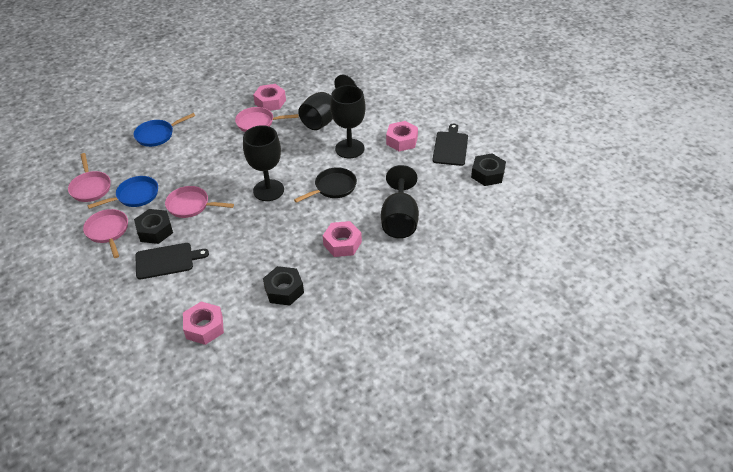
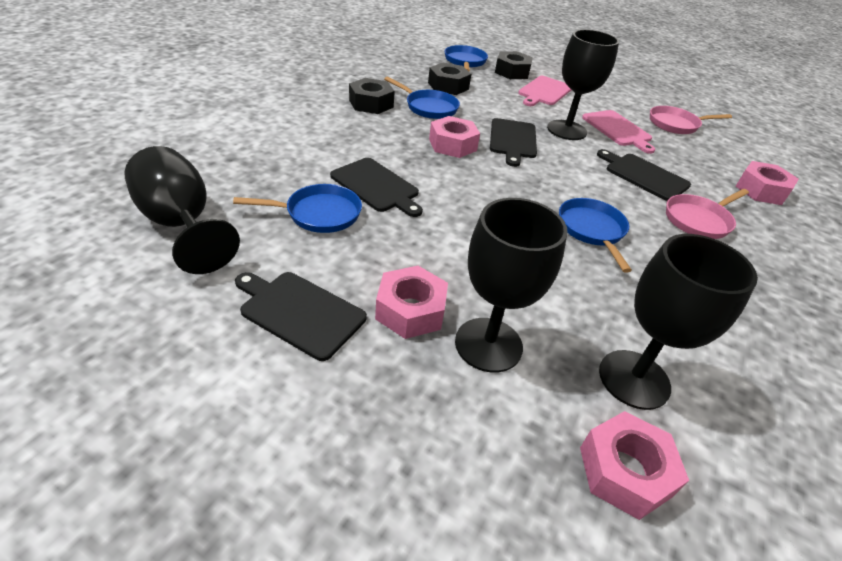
black cutting board: [135,243,209,279] [432,124,468,166] = 2 -> [235,272,367,361] [330,158,423,217] [490,118,537,167] [597,149,691,201] = 4
black pan: [294,167,357,203] = 1 -> none = 0
blue pan: [87,176,158,209] [134,113,195,147] = 2 -> [233,184,362,233] [384,76,460,119] [445,45,488,71] [559,198,632,273] = 4
pink cutting board: none = 0 -> [518,76,571,106] [582,110,655,154] = 2
pink pan: [68,153,111,202] [83,209,128,258] [165,186,234,218] [235,107,299,132] = 4 -> [650,106,732,134] [666,189,749,239] = 2

